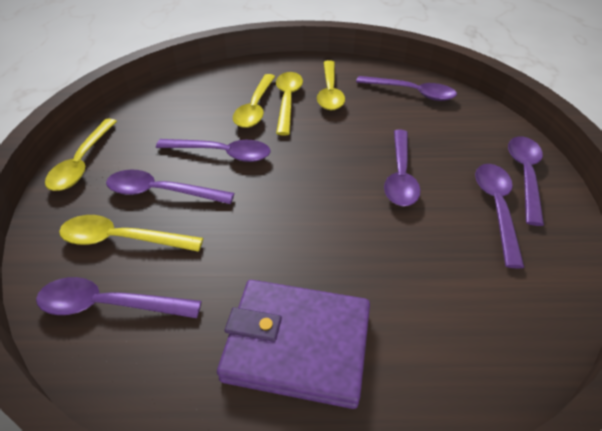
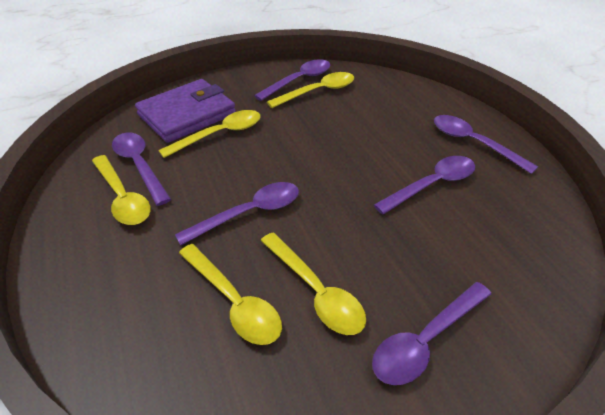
purple spoon: [36,277,202,318] [106,170,234,204] [156,139,271,162] [356,76,457,101] [384,129,421,206] [475,164,525,268] [508,136,544,226] = 7 -> [112,133,171,206] [175,182,299,245] [254,59,330,101] [372,282,491,385] [374,156,475,214] [434,115,538,174] = 6

